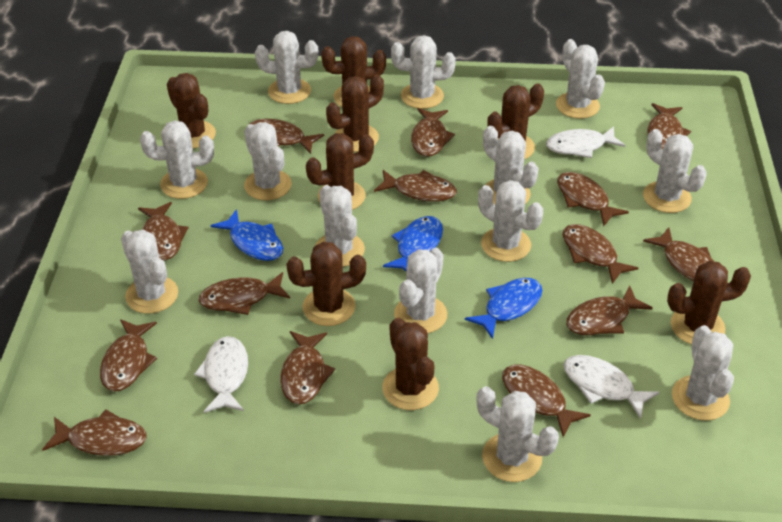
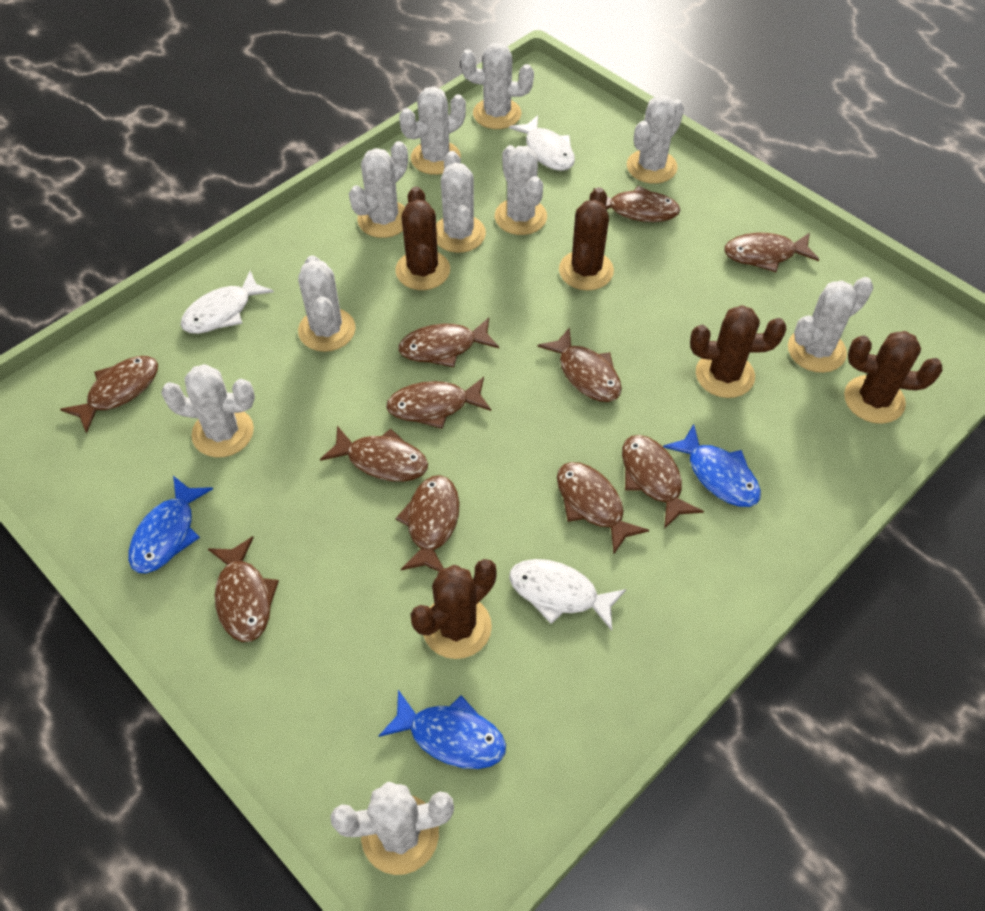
brown cactus: [167,73,216,149] [286,242,366,326] [306,133,374,210] [321,36,386,107] [326,75,384,152] [382,318,439,410] [487,83,544,159] [667,261,751,344] = 8 -> [395,187,450,290] [411,559,497,659] [559,187,614,291] [690,305,787,398] [844,331,942,424] = 5
brown fish: [42,410,147,456] [100,319,157,391] [138,202,189,260] [198,272,290,315] [250,118,324,154] [280,331,335,404] [374,170,457,202] [411,108,455,157] [502,365,591,437] [557,172,629,226] [562,224,638,284] [566,285,653,335] [643,227,714,281] [647,103,691,149] = 14 -> [60,356,158,433] [208,536,279,642] [320,426,428,482] [386,377,491,429] [396,475,460,572] [398,318,499,367] [538,327,622,402] [557,462,649,554] [593,185,680,222] [622,435,704,529] [724,233,819,272] = 11
white cactus: [121,230,178,314] [140,121,214,199] [244,122,292,200] [255,31,318,104] [315,185,365,267] [391,35,456,109] [394,248,447,333] [476,386,559,482] [478,180,543,262] [483,126,539,204] [556,39,605,119] [643,129,707,213] [672,325,734,421] = 13 -> [161,364,255,458] [298,255,356,352] [330,782,454,875] [349,141,408,238] [399,87,466,175] [436,151,486,253] [461,43,534,129] [495,145,547,235] [627,95,684,184] [788,277,873,373] = 10

